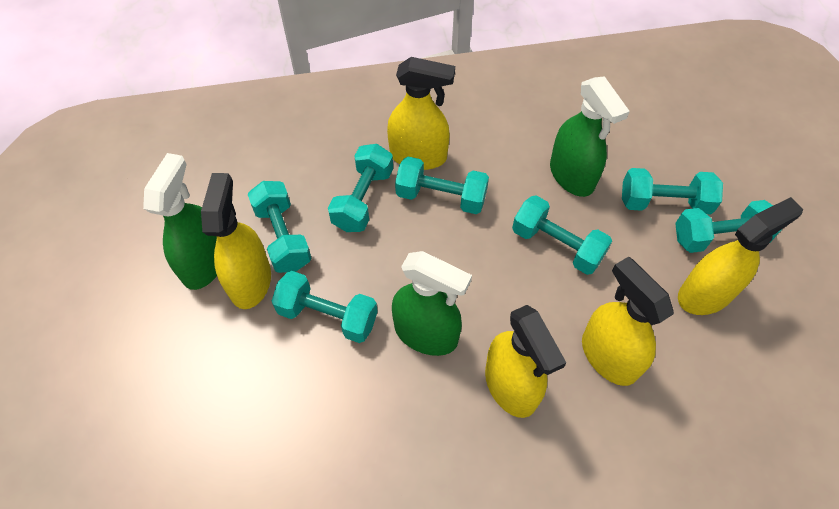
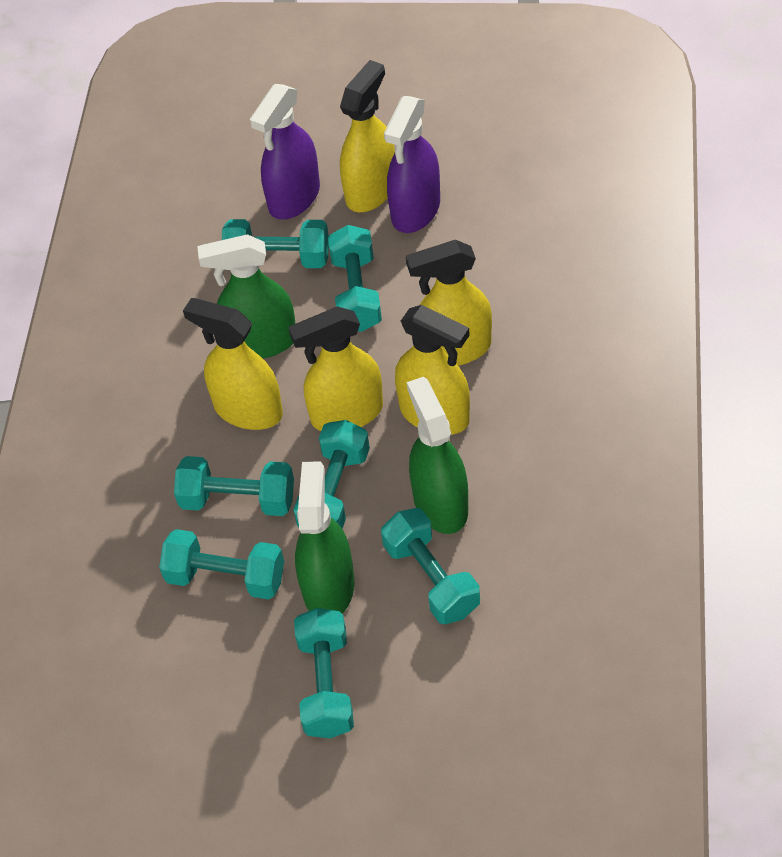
purple spray bottle: none = 0 -> [250,84,320,220] [384,96,440,233] = 2

